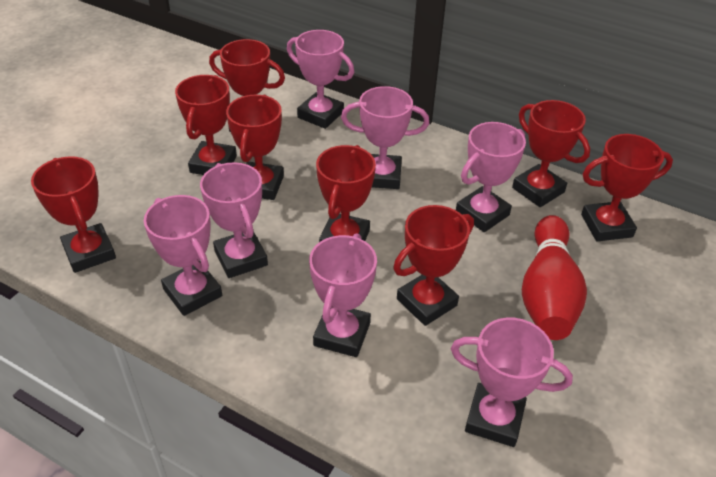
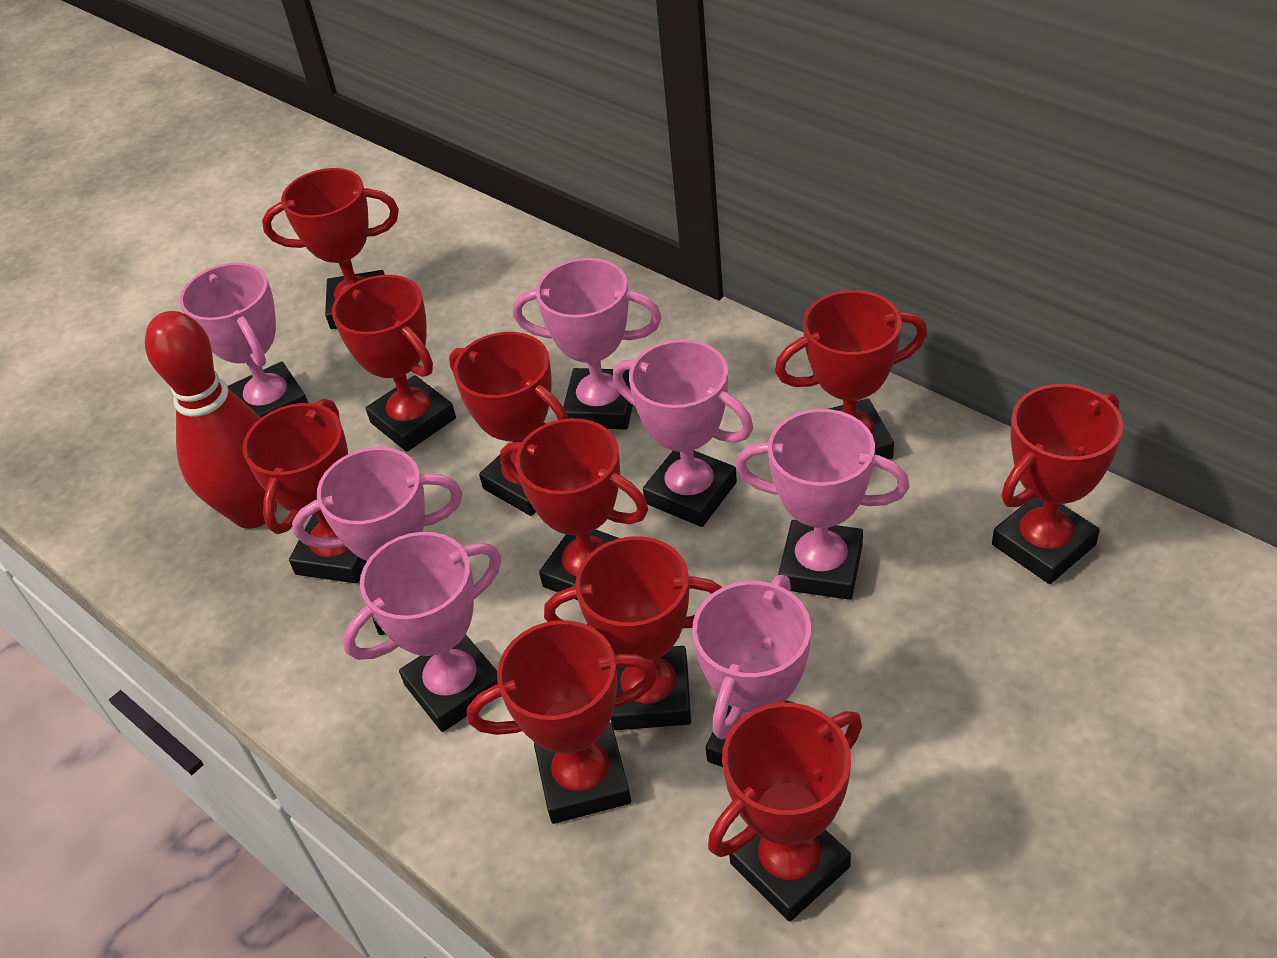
red trophy: [31,156,116,273] [175,75,237,175] [209,39,285,132] [226,94,284,200] [316,145,376,242] [393,205,474,326] [512,100,590,207] [581,134,673,241] = 8 -> [242,399,367,583] [262,168,399,329] [332,275,456,452] [449,332,568,516] [467,620,658,824] [500,418,648,600] [544,536,722,730] [708,703,862,922] [775,290,927,459] [992,384,1123,584] = 10

